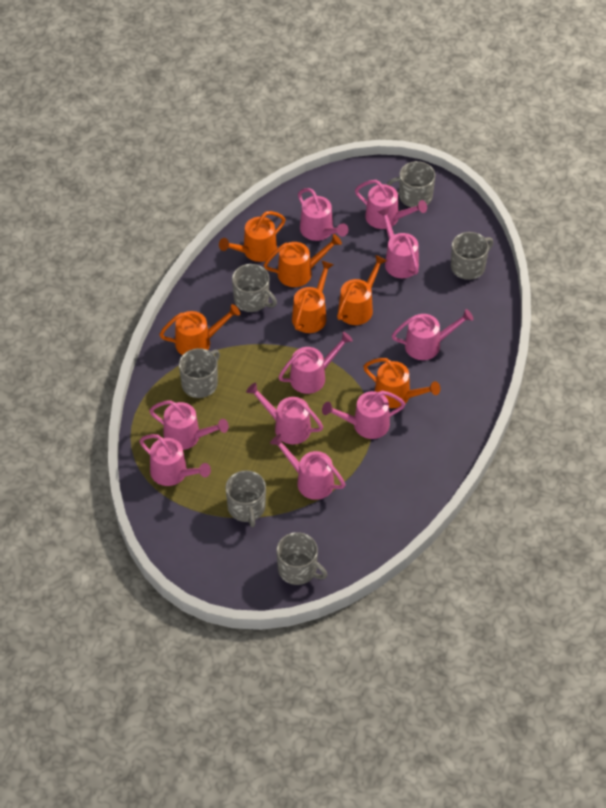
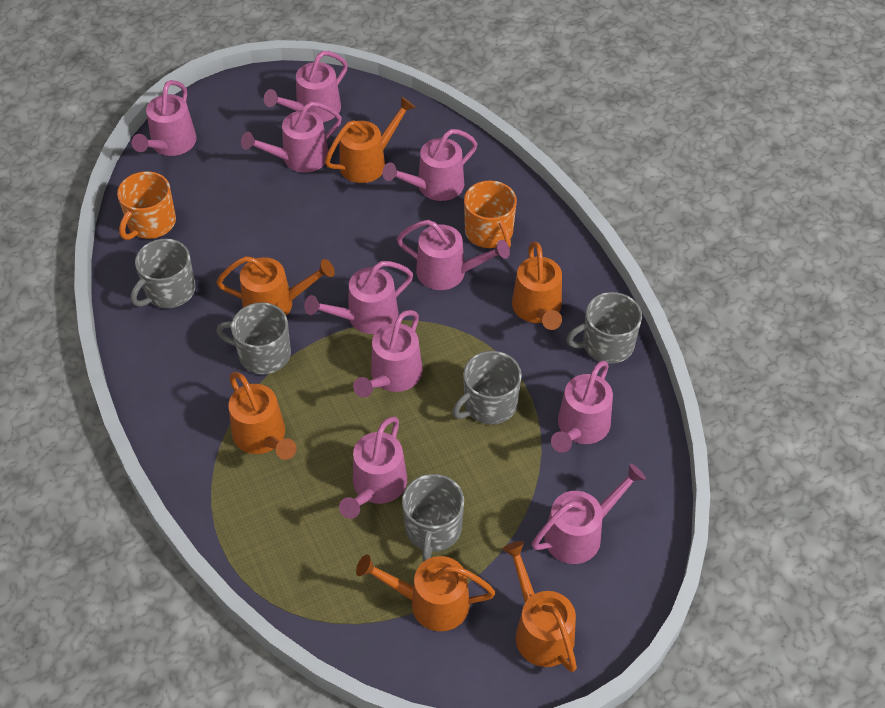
grey mug: [179,348,220,398] [225,470,266,528] [232,264,277,312] [276,532,327,585] [386,161,435,207] [451,232,493,280] = 6 -> [131,239,195,308] [216,302,291,374] [402,474,464,562] [452,351,522,424] [566,292,642,364] = 5
orange mug: none = 0 -> [117,171,176,240] [464,180,517,249] = 2

